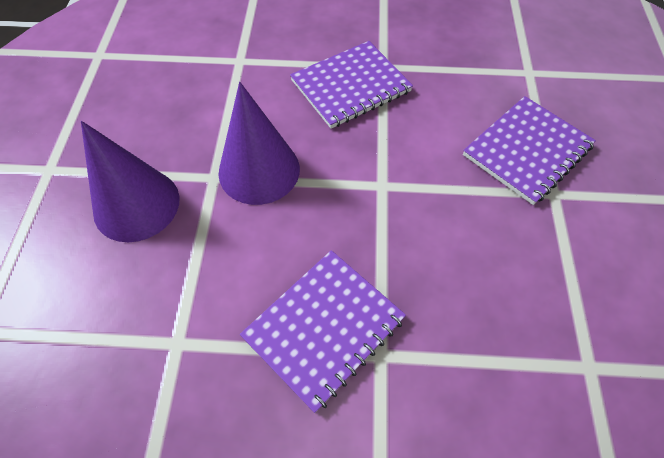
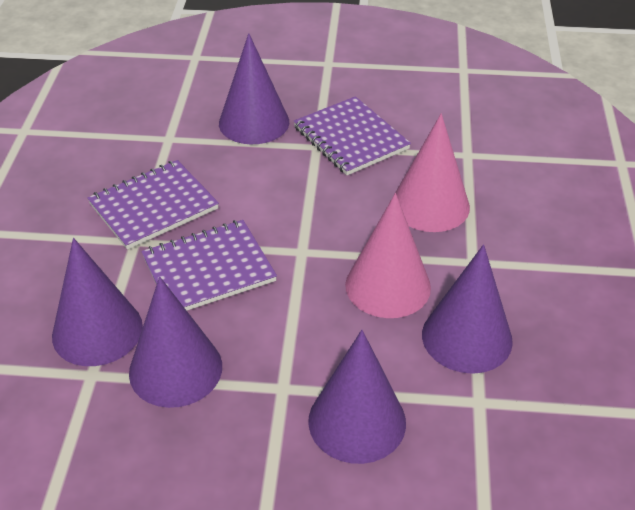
pink cone: none = 0 -> [345,193,431,318] [395,113,470,232] = 2
purple cone: [81,121,179,242] [218,82,300,205] = 2 -> [52,238,143,366] [129,277,222,408] [219,33,289,144] [308,330,406,464] [422,244,513,374] = 5

